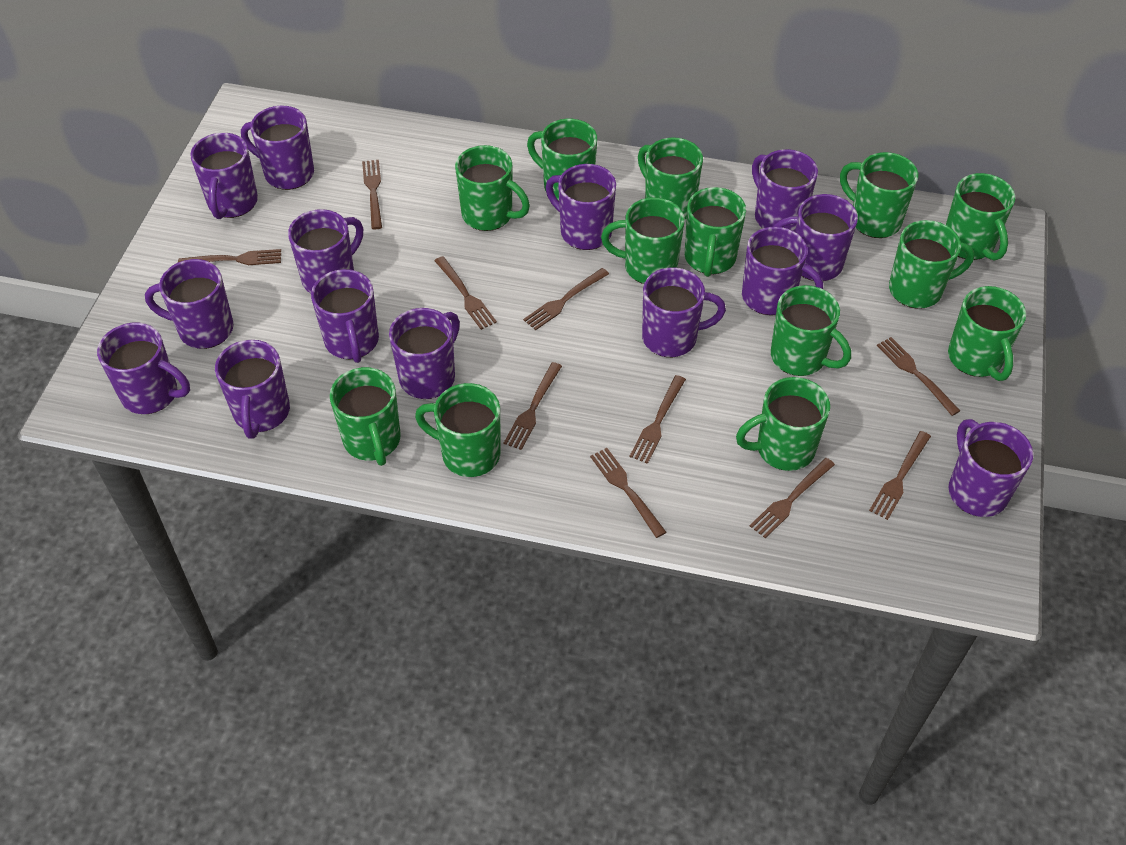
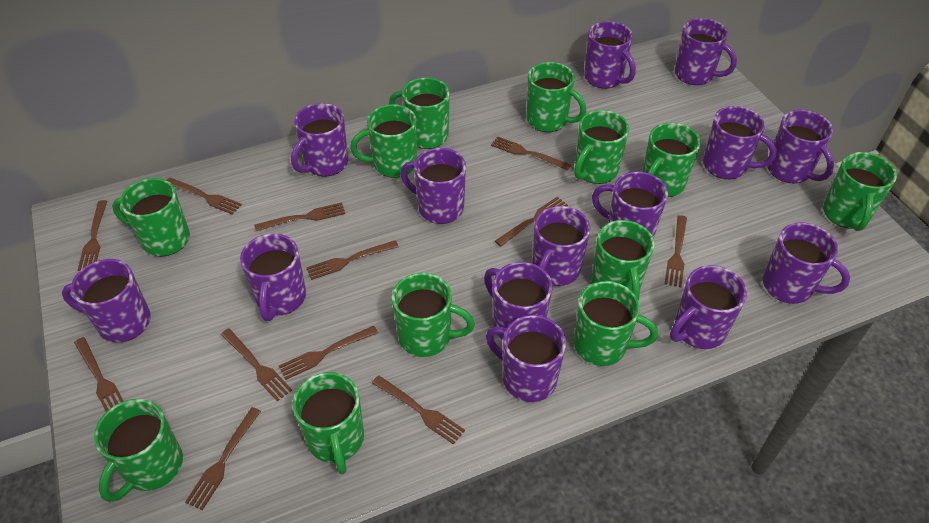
brown fork: [178,249,281,265] [362,160,382,230] [434,256,497,330] [504,362,562,450] [523,268,609,330] [590,448,666,538] [629,375,686,464] [750,458,835,538] [869,431,931,520] [877,337,960,416] = 10 -> [74,337,123,412] [78,200,107,271] [167,177,242,215] [185,407,261,510] [221,328,292,401] [254,203,345,231] [279,326,378,380] [306,240,399,280] [372,375,465,445] [491,136,571,171] [495,197,568,247] [665,215,687,287] = 12
green mug: [330,367,401,466] [415,383,501,477] [455,145,530,231] [527,119,597,201] [601,197,685,284] [638,137,703,219] [685,187,746,277] [736,377,830,471] [771,285,851,376] [840,152,918,238] [889,220,974,309] [946,173,1015,261] [948,286,1026,381] = 13 -> [94,399,183,502] [112,178,190,256] [293,372,364,474] [350,104,417,178] [389,78,450,149] [392,273,475,357] [527,62,586,132] [574,110,629,184] [574,281,658,366] [592,220,654,300] [643,123,701,197] [823,152,897,231] = 12

